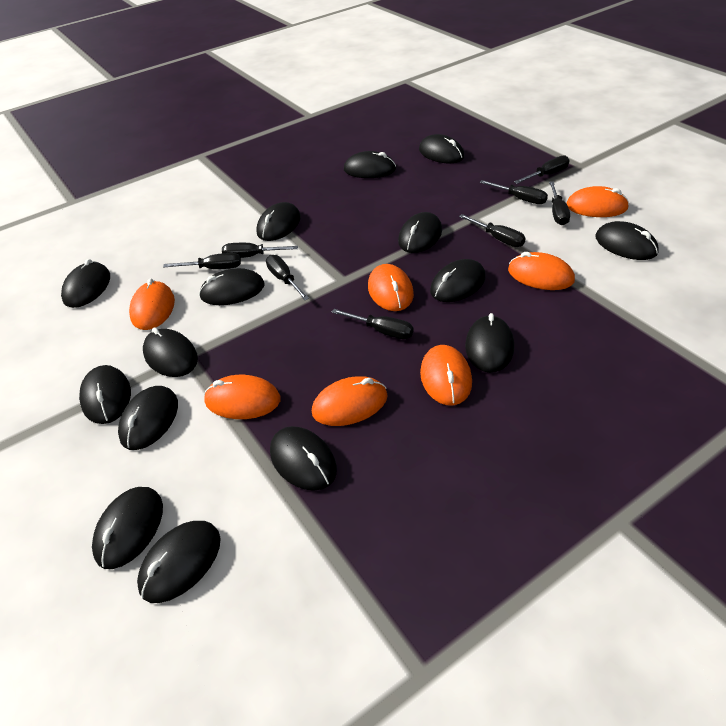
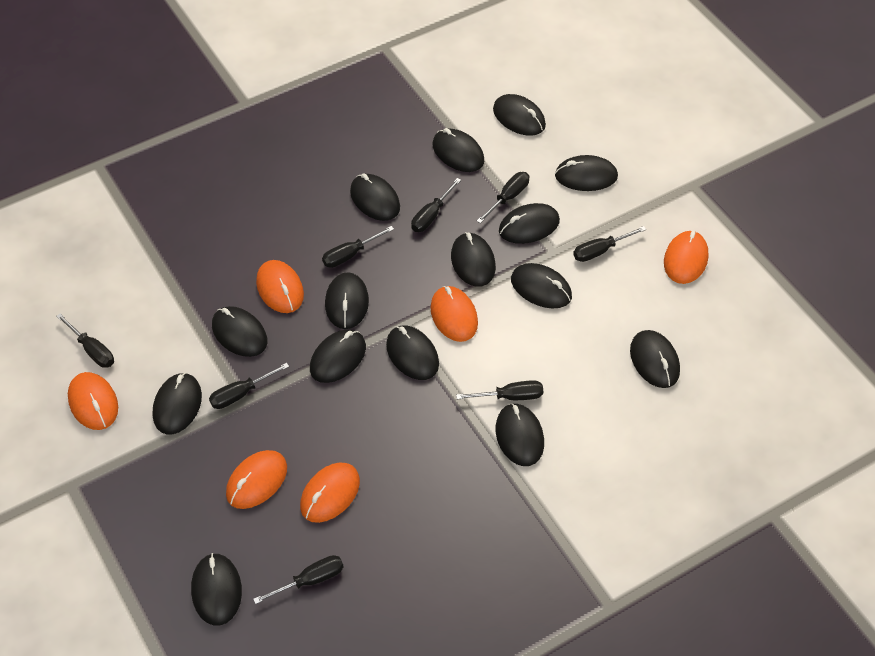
orange mouse: [129,278,175,330] [204,375,281,419] [312,376,388,426] [368,264,414,311] [420,345,472,406] [508,252,575,290] [567,186,629,217] = 7 -> [68,372,118,430] [226,450,287,509] [256,260,304,313] [300,463,360,523] [430,286,478,342] [664,231,708,284] = 6

